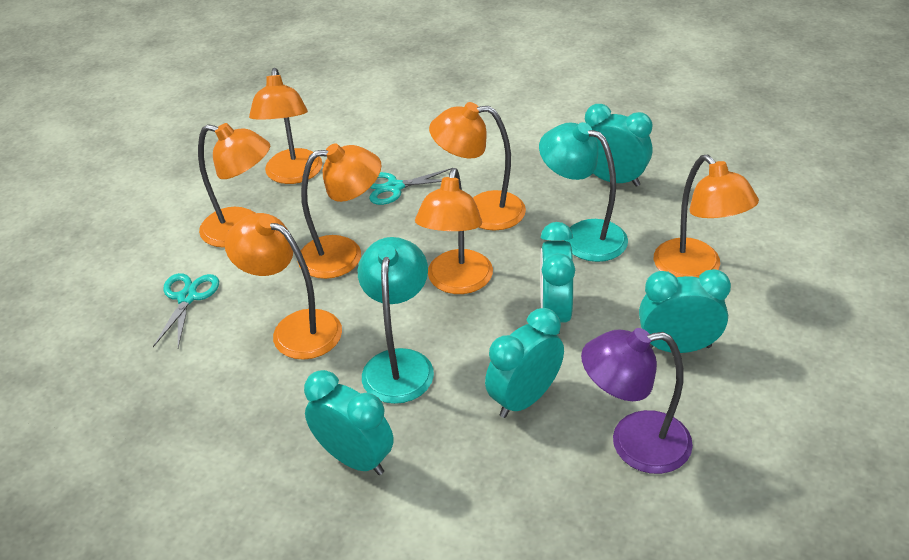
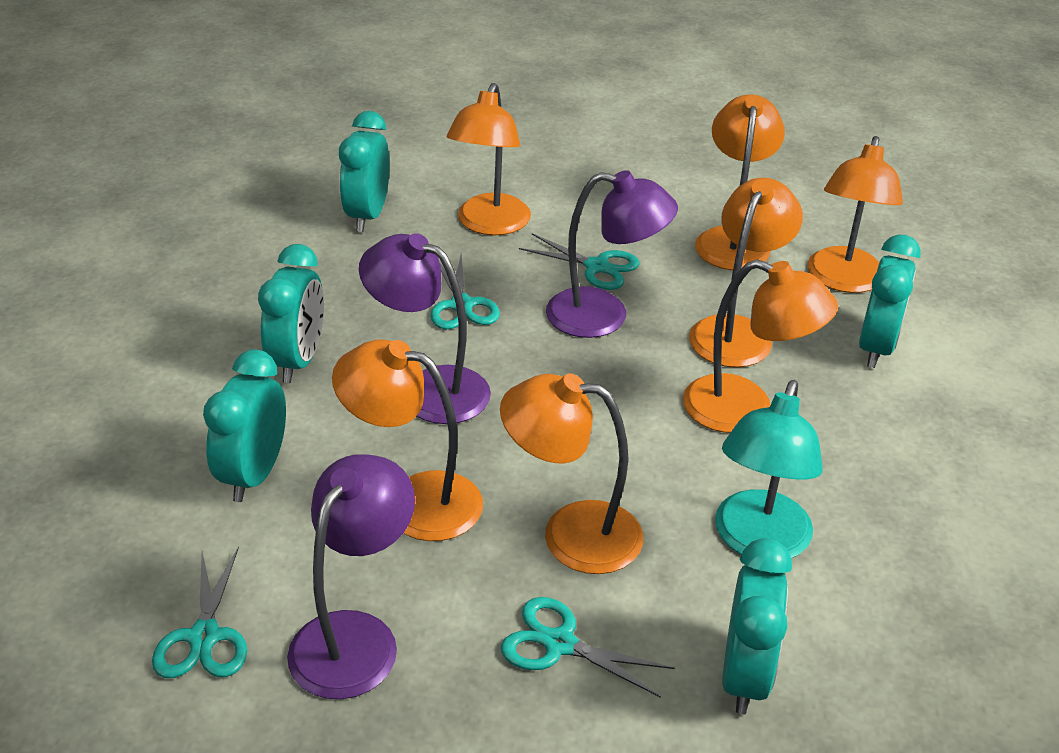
purple lamp: [581,328,693,474] = 1 -> [287,454,415,699] [359,233,491,424] [546,170,678,338] = 3
turquoise lamp: [358,237,434,404] [539,122,628,262] = 2 -> [715,380,823,558] = 1
turquoise scissors: [153,273,219,348] [369,168,452,205] = 2 -> [152,546,247,678] [431,254,500,330] [501,597,675,698] [519,233,639,290] = 4

